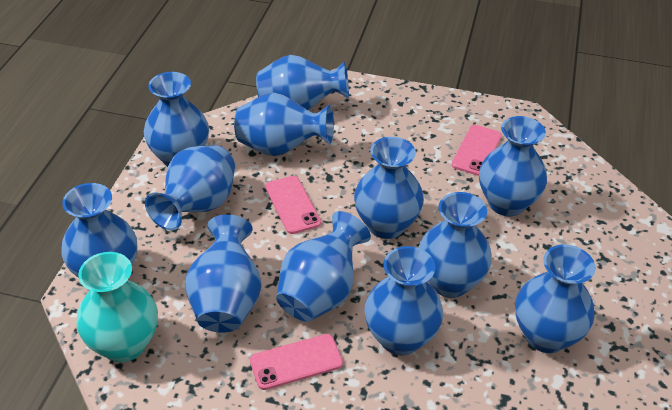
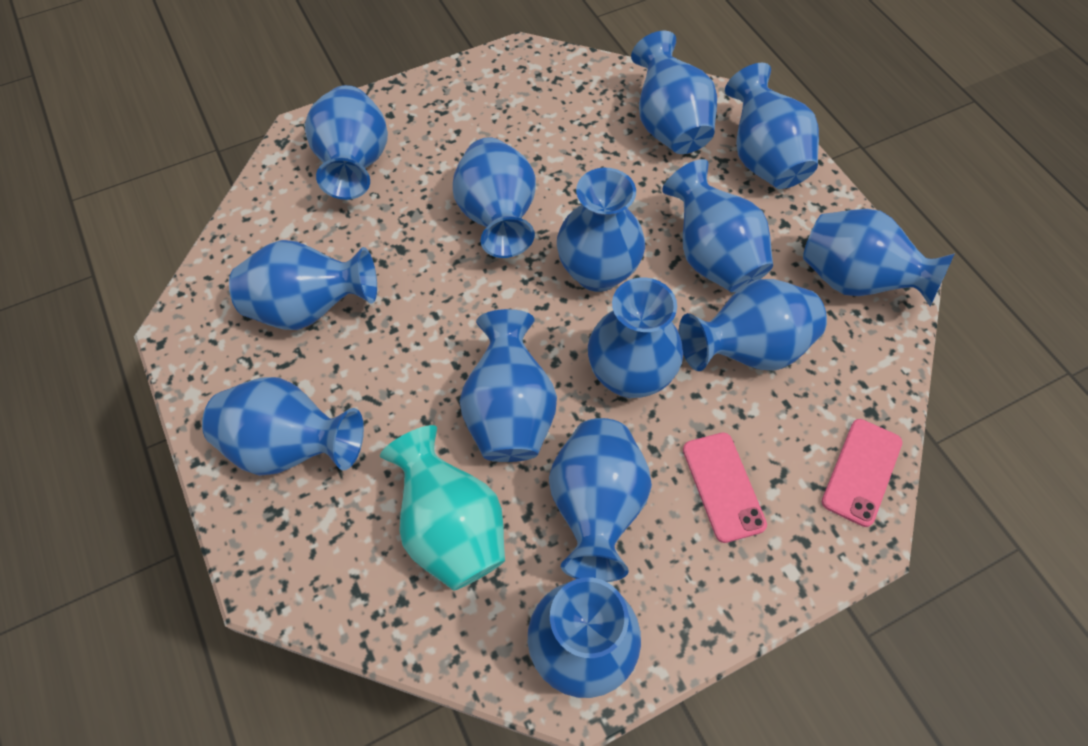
blue vase: [61,183,137,278] [144,72,209,167] [145,145,235,230] [185,215,262,333] [234,93,334,156] [256,55,349,110] [276,211,371,322] [354,137,424,239] [364,246,443,355] [418,192,492,298] [479,116,547,216] [515,244,596,353] = 12 -> [202,377,364,476] [229,240,377,330] [305,85,388,200] [453,137,536,258] [460,309,557,462] [528,577,641,698] [549,418,652,582] [557,168,645,292] [588,277,683,398] [631,31,717,154] [662,159,773,293] [679,279,827,371] [725,63,819,189] [803,209,955,307] = 14
pink phone: [250,334,343,390] [265,176,321,234] [452,125,502,176] = 3 -> [683,432,767,543] [822,419,902,527] = 2

